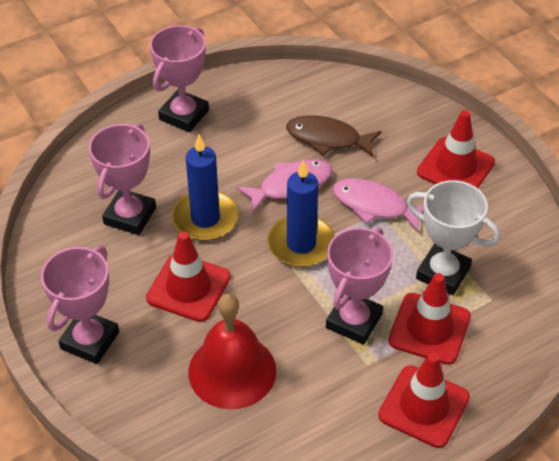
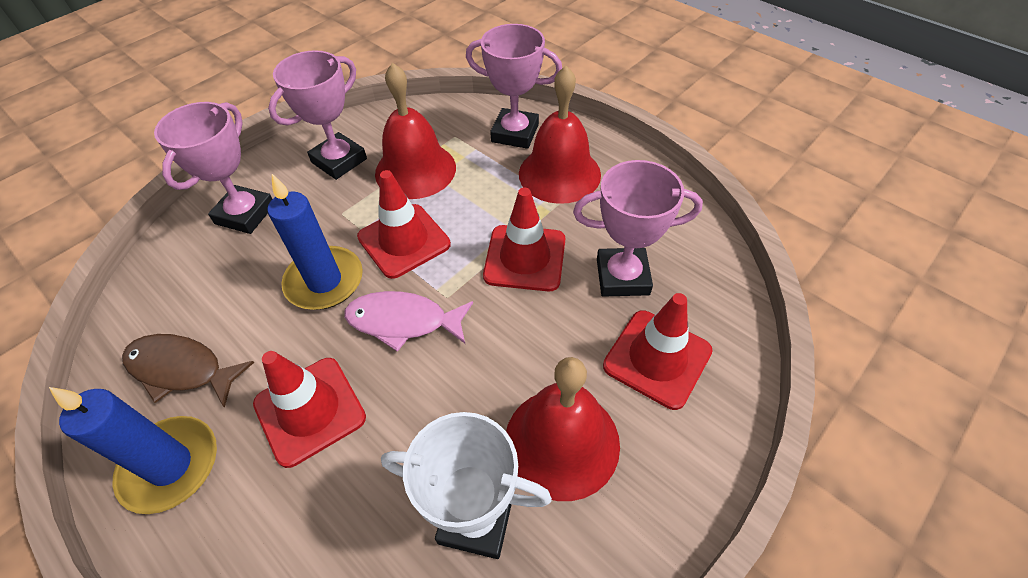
pink fish: [236,159,333,213] [333,178,424,232] = 2 -> [344,291,473,352] = 1
red bell: [188,294,276,409] = 1 -> [375,63,456,199] [506,357,620,501] [519,66,601,204] = 3

